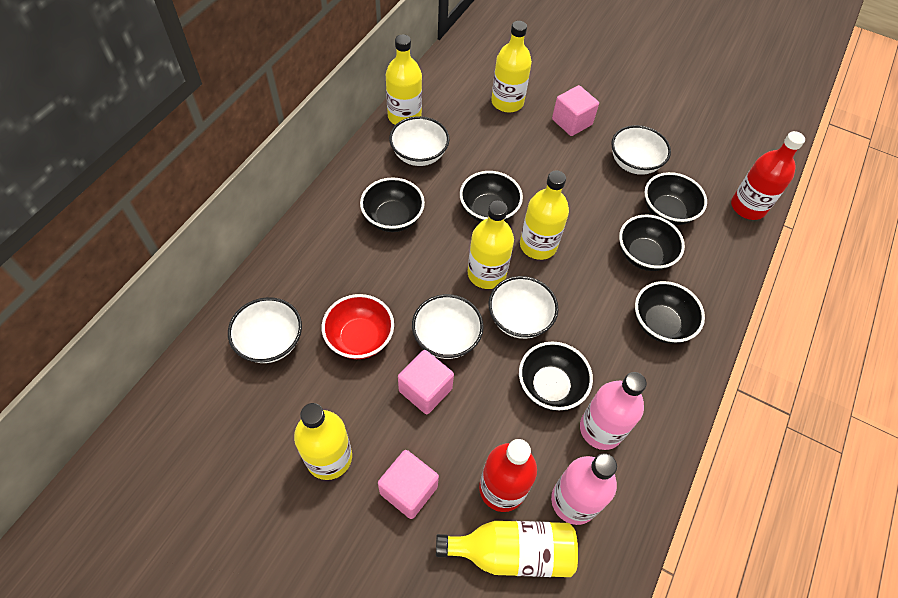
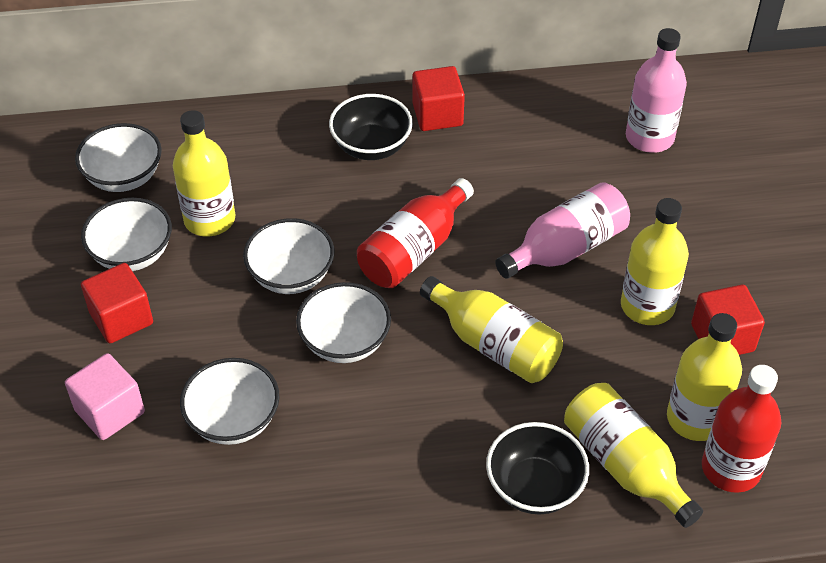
black bowl: [360,177,425,232] [460,171,523,222] [519,341,593,410] [619,215,685,271] [635,281,705,344] [645,172,707,225] = 6 -> [329,94,413,160] [486,422,589,514] = 2
pink cube: [378,450,439,519] [398,350,454,415] [552,85,599,136] = 3 -> [65,353,145,440] = 1
red bowl: [322,294,394,359] = 1 -> none = 0
red cube: none = 0 -> [81,263,153,343] [412,66,465,131] [691,285,765,355] = 3
yellow bottle: [294,403,352,480] [386,35,422,125] [436,521,578,577] [468,201,514,289] [491,21,532,112] [520,170,569,260] = 6 -> [173,110,235,237] [420,276,563,383] [564,383,703,528] [621,198,689,325] [667,313,742,441] = 5

